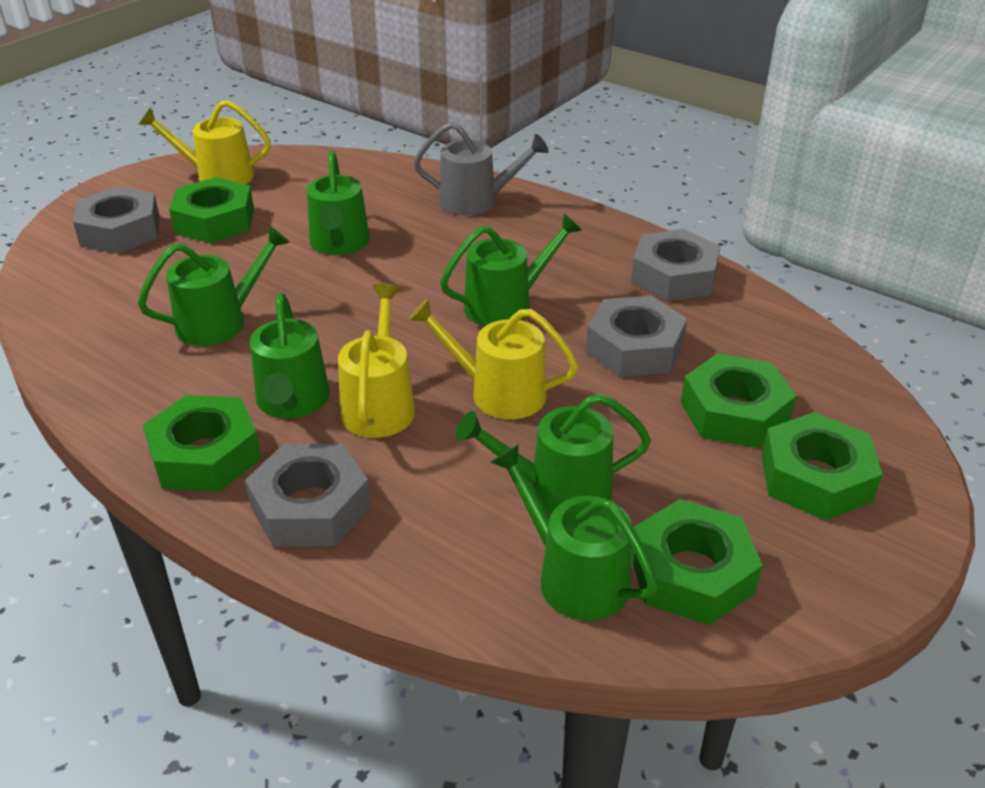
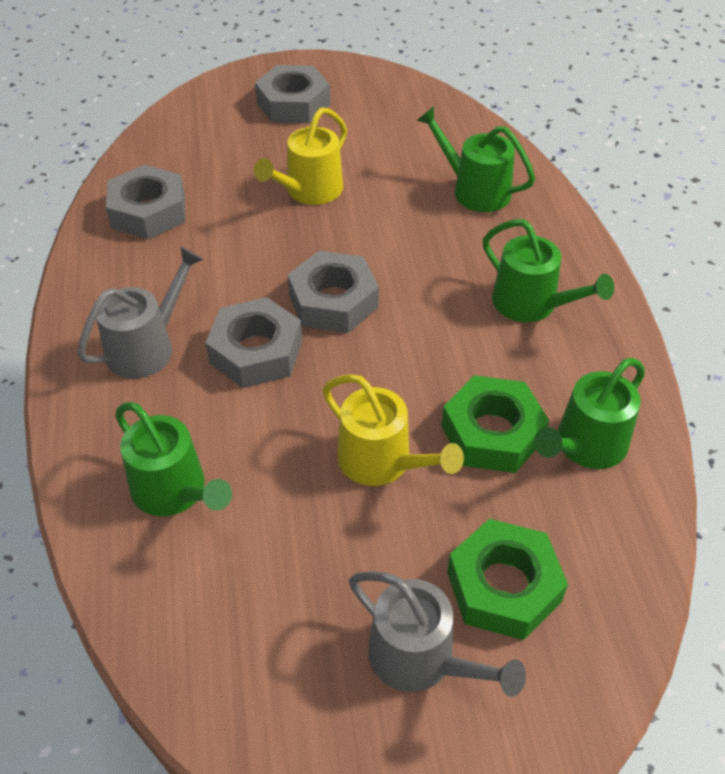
green nut: [143,395,261,492] [169,177,254,243] [631,499,763,625] [681,353,796,448] [761,412,882,521] = 5 -> [442,375,549,473] [447,519,568,640] = 2
green watering can: [138,226,290,346] [250,293,330,419] [307,151,370,255] [440,213,582,326] [456,393,651,514] [490,444,658,621] = 6 -> [115,402,232,516] [417,106,535,212] [483,219,614,322] [534,358,645,469] = 4
grey watering can: [414,122,549,215] = 1 -> [78,247,203,379] [349,571,526,697] = 2
yellow watering can: [139,100,271,184] [338,283,415,438] [409,299,578,419] = 3 -> [254,107,347,205] [323,374,464,486] = 2

